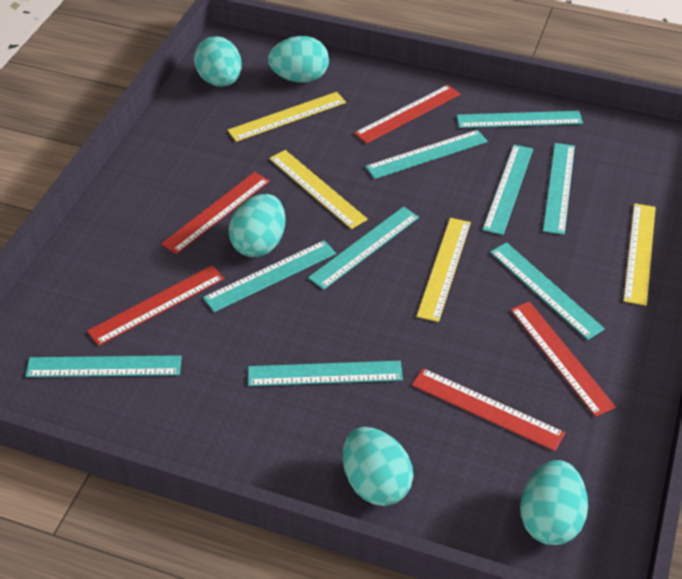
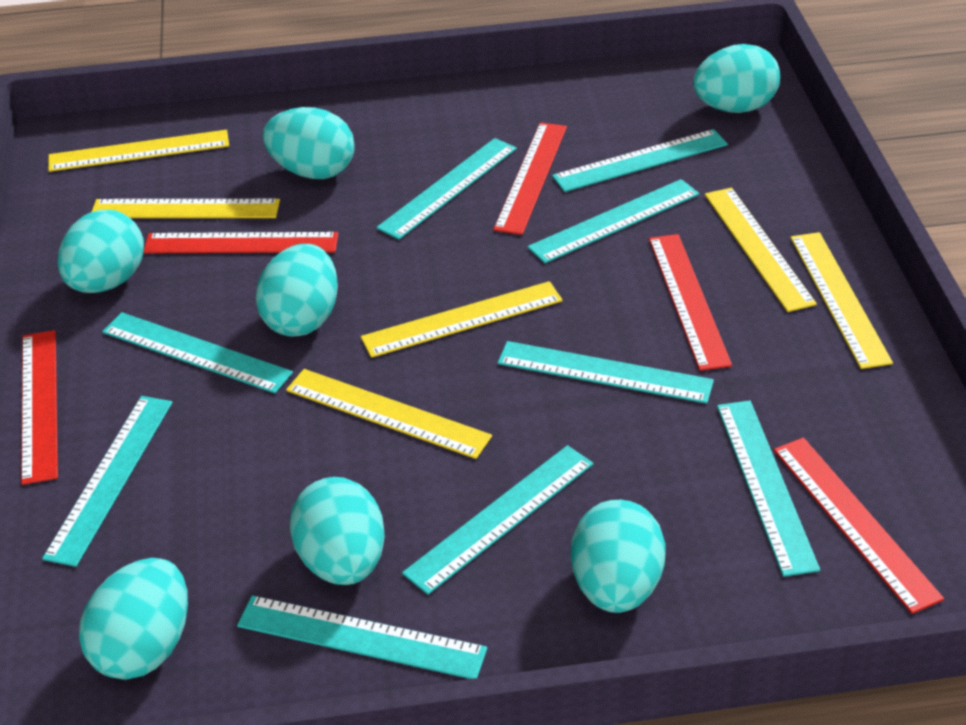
turquoise egg: [194,36,242,87] [228,194,286,257] [268,36,329,83] [343,427,413,506] [520,460,588,545] = 5 -> [58,210,144,293] [79,558,188,680] [255,244,338,337] [263,107,355,179] [290,477,385,585] [571,500,666,613] [693,44,780,113] = 7
yellow ruler: [227,92,346,142] [269,150,368,229] [416,218,471,322] [623,203,656,306] = 4 -> [48,130,229,172] [92,199,280,218] [286,369,492,459] [360,281,563,358] [705,188,817,312] [790,232,893,369] = 6

